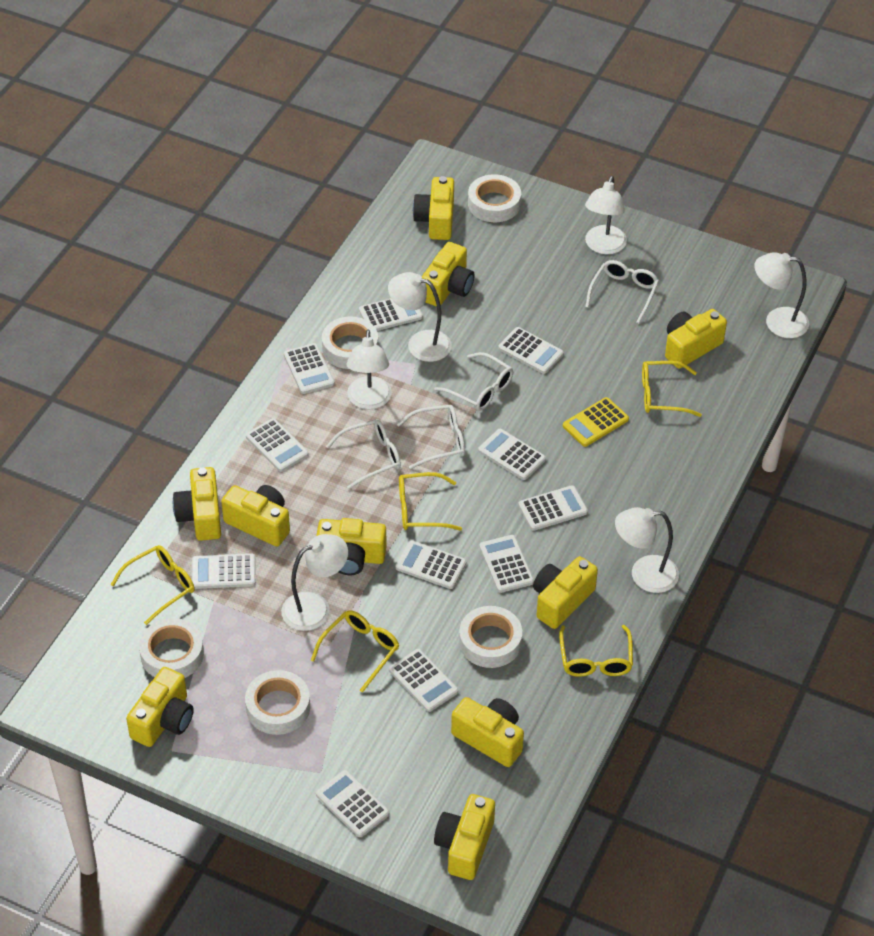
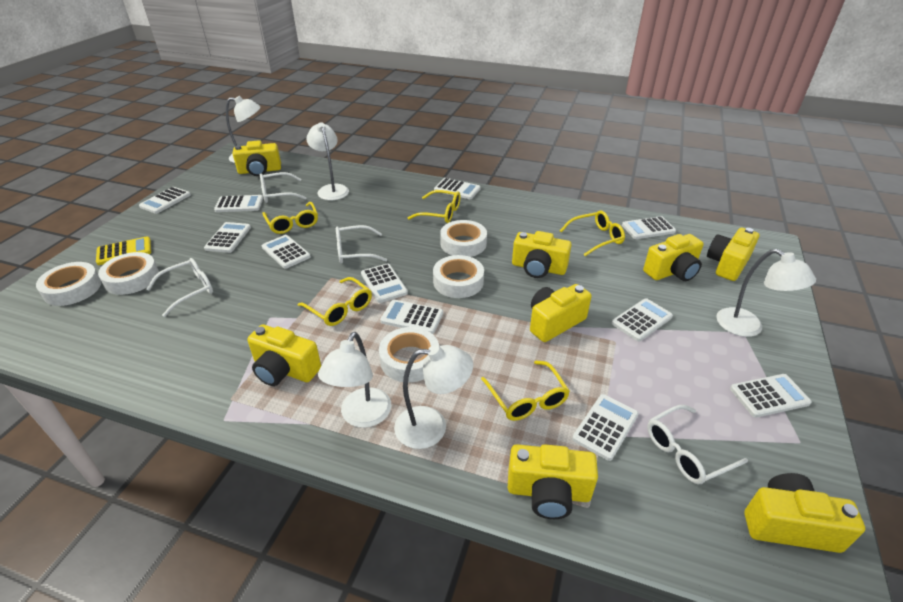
white lamp: [281,534,348,631] [346,330,392,409] [388,272,452,362] [585,176,627,254] [615,507,679,593] [754,252,809,338] = 6 -> [226,96,260,163] [306,122,349,200] [318,332,391,428] [394,345,473,449] [716,249,816,337] = 5
yellow camera: [126,667,194,747] [173,467,221,541] [221,485,290,546] [316,518,387,575] [413,176,454,240] [422,242,475,307] [434,794,495,880] [451,697,524,767] [533,556,598,629] [665,309,727,369] = 10 -> [233,140,281,176] [247,325,321,386] [508,444,598,519] [512,231,571,278] [530,284,592,342] [643,234,704,281] [707,228,759,281] [744,473,865,553] = 8

